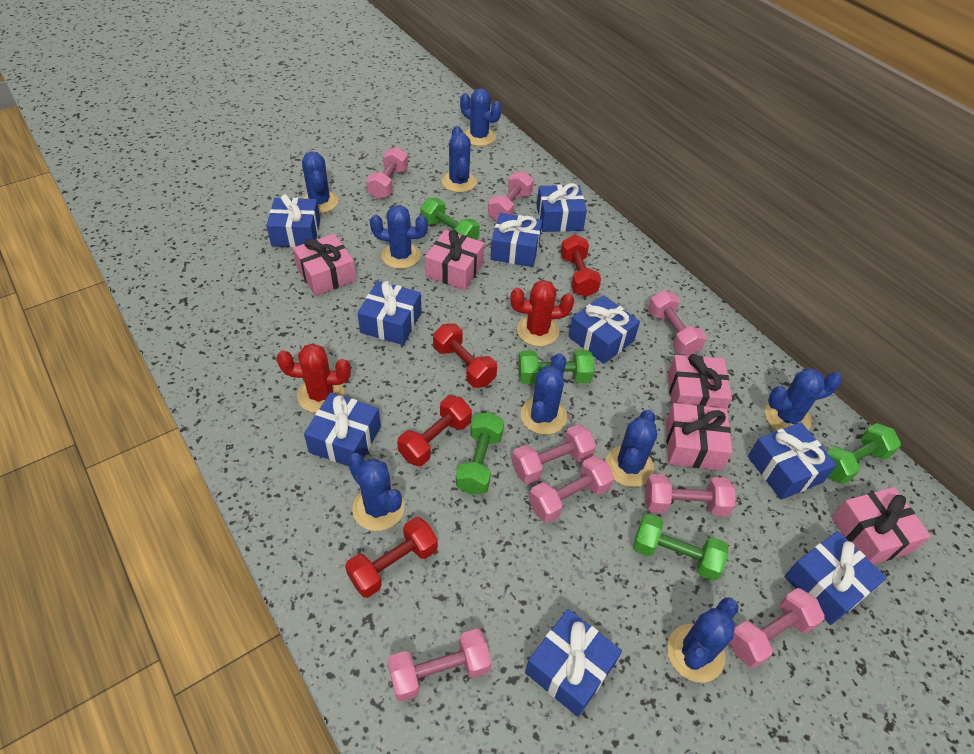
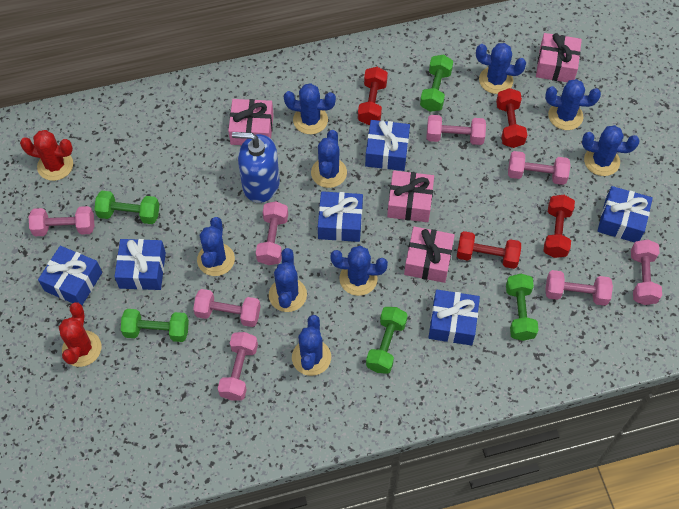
blue gift: [266,194,320,247] [304,392,381,466] [358,281,422,345] [490,213,542,267] [525,609,622,717] [537,183,587,232] [569,295,640,364] [748,422,837,500] [784,531,886,625] = 9 -> [38,246,102,305] [114,239,166,290] [318,191,363,242] [365,120,410,171] [428,289,480,346] [597,186,653,242] = 6
blue soap dispenser: none = 0 -> [232,132,280,203] = 1
pink gift: [293,234,356,296] [425,230,484,290] [666,403,733,470] [668,354,732,409] [832,487,931,564] = 5 -> [228,99,274,145] [387,170,434,222] [404,226,455,283] [536,33,582,82] = 4

